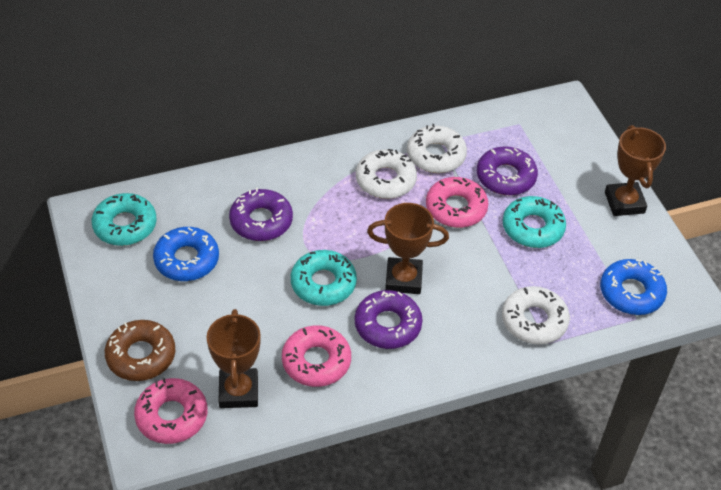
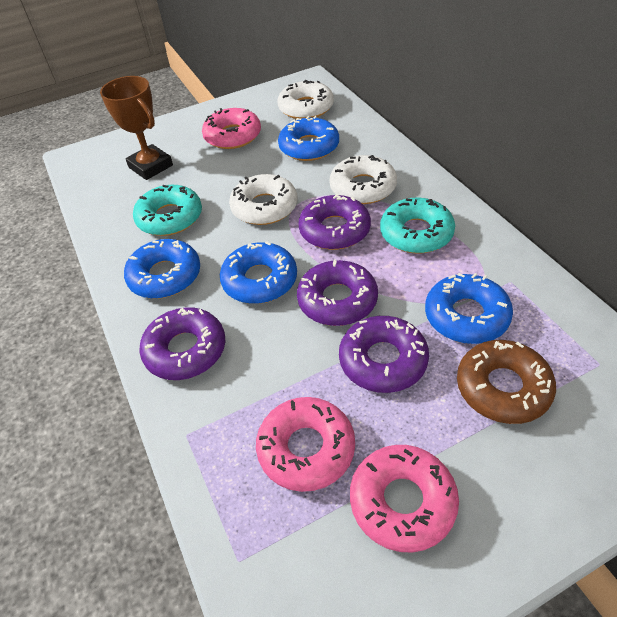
blue donut: [153,227,219,281] [600,259,667,315] = 2 -> [124,239,200,299] [220,241,297,304] [278,116,339,161] [425,273,513,344] = 4
brown trophy: [207,309,261,408] [367,203,449,294] [605,125,666,216] = 3 -> [100,76,173,180] = 1
purple donut: [229,188,293,241] [355,290,423,349] [477,147,538,195] = 3 -> [139,307,226,380] [297,259,378,326] [298,194,371,250] [339,316,429,393] = 4
turquoise donut: [92,193,157,246] [291,250,357,306] [503,196,566,248] = 3 -> [133,185,202,236] [380,198,455,253] = 2

